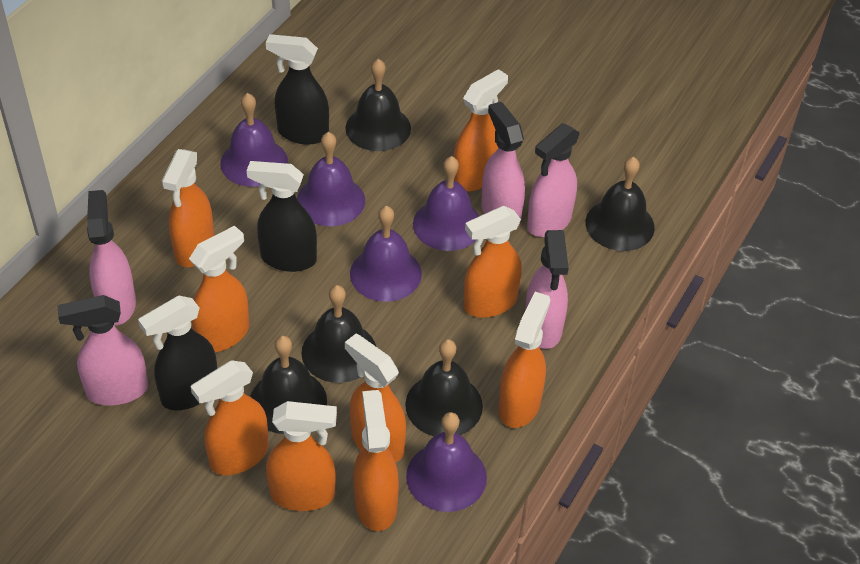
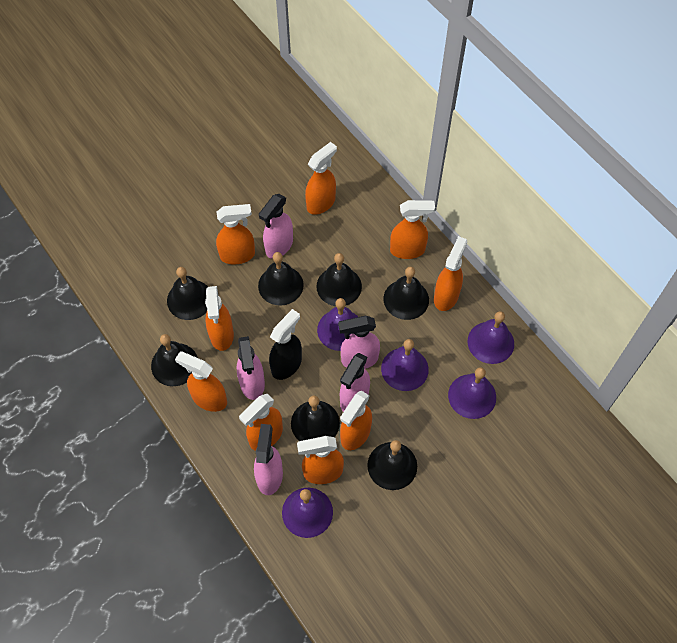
black bell: [250,336,327,434] [301,285,376,383] [345,59,411,151] [405,339,483,436] [585,157,655,251] = 5 -> [151,334,198,386] [167,267,208,320] [258,252,304,306] [291,396,340,441] [316,253,362,306] [367,440,417,490] [384,267,429,320] = 7
black spray bottle: [138,296,217,410] [247,161,317,272] [266,34,329,145] = 3 -> [269,309,302,380] = 1

